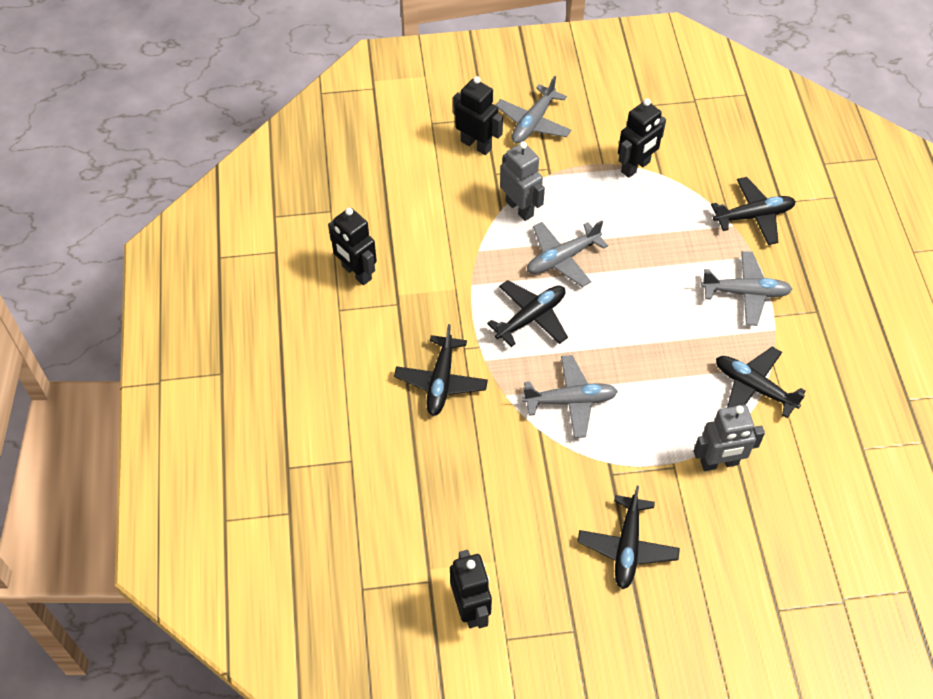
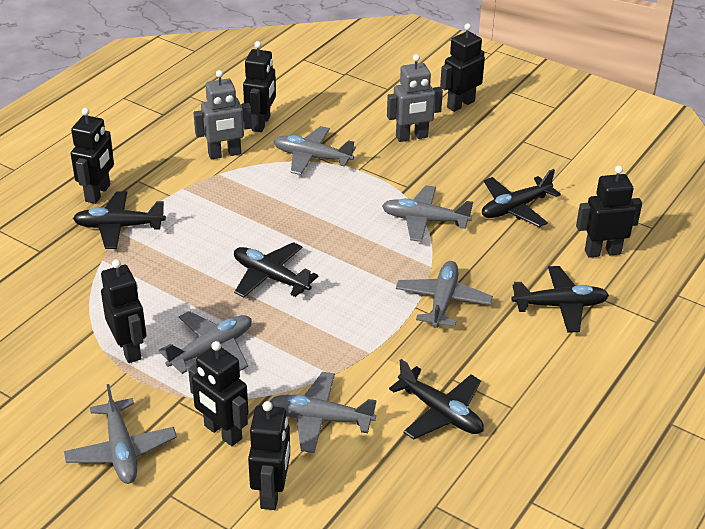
black robot: [328,208,377,285] [450,550,492,628] [453,76,503,155] [618,99,666,178] = 4 -> [71,108,114,204] [101,259,146,363] [188,341,249,446] [243,41,276,132] [248,401,290,510] [440,23,485,112] [576,166,642,258] = 7
grey plane: [495,76,571,144] [522,355,618,438] [527,220,608,287] [701,251,793,326] = 4 -> [64,384,177,484] [159,311,252,374] [270,372,377,453] [274,126,356,175] [382,185,473,242] [396,261,493,328] = 6

